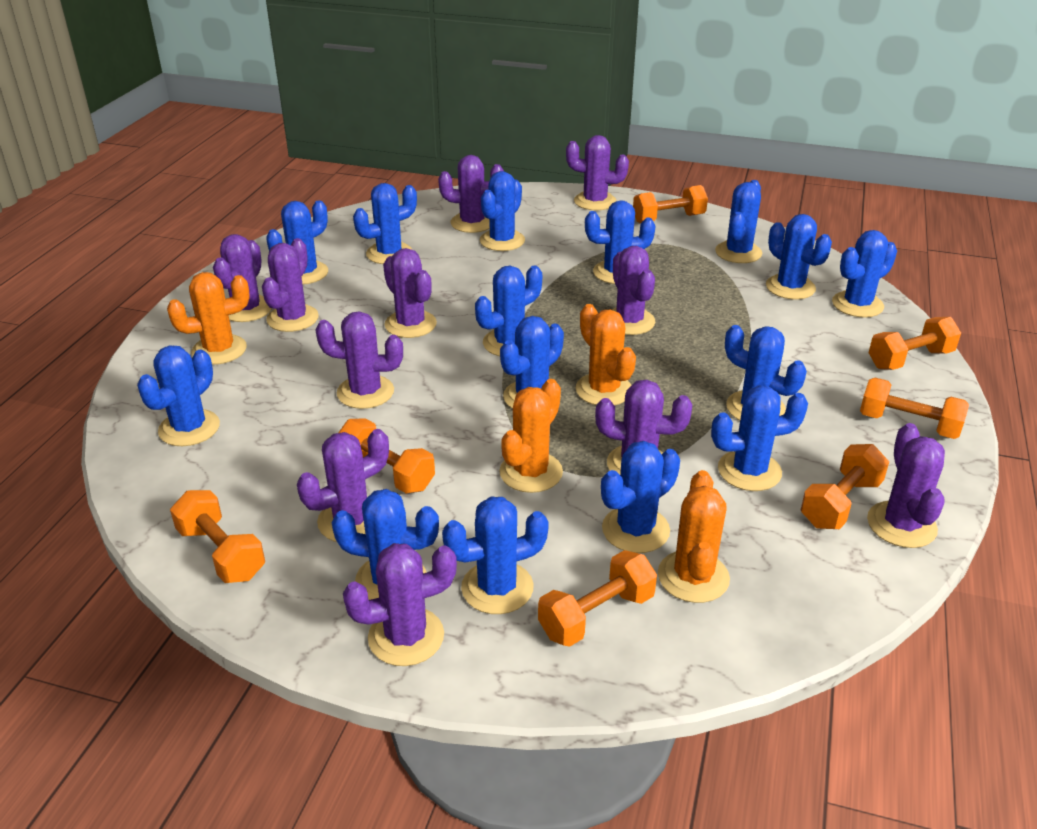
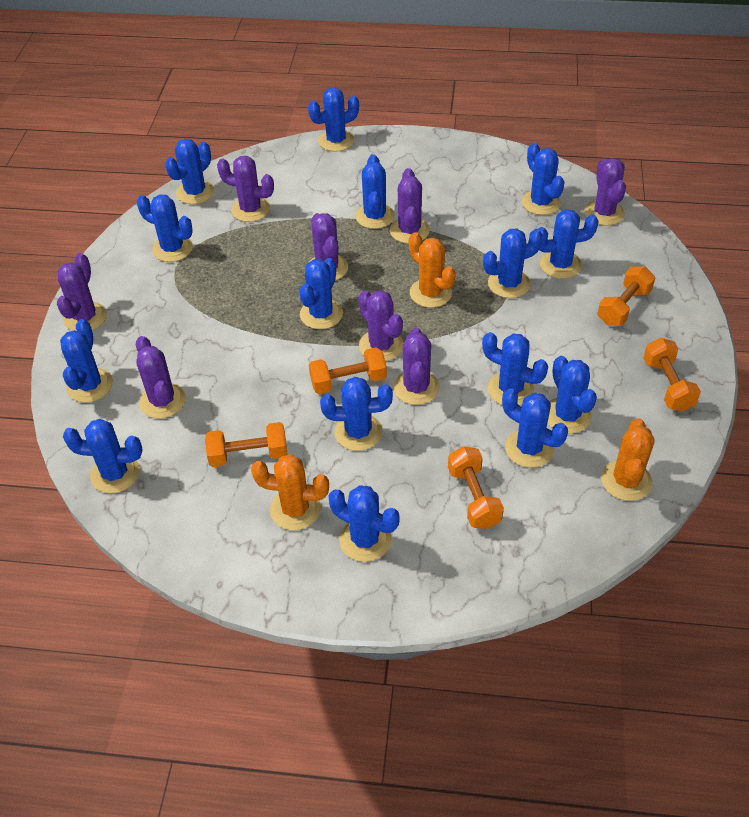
orange cactus: [167,272,250,365] [499,379,563,493] [576,304,636,406] [658,470,730,603] = 4 -> [251,454,329,530] [409,232,456,308] [601,418,655,501] = 3
orange dumbbell: [170,490,265,583] [338,418,435,494] [538,550,657,647] [633,185,708,223] [801,444,889,529] [860,378,969,439] [869,317,961,370] = 7 -> [205,422,287,467] [309,347,387,394] [448,446,504,529] [597,266,655,326] [643,338,701,412] = 5
purple cactus: [213,234,272,322] [262,238,319,332] [297,429,389,542] [316,311,403,409] [343,543,457,666] [383,248,437,338] [438,155,504,233] [566,135,629,211] [595,380,693,475] [612,246,655,335] [867,423,945,548] = 11 -> [57,253,107,331] [136,336,186,419] [217,156,274,222] [309,213,348,281] [358,290,403,361] [390,168,430,244] [393,328,440,405] [584,158,626,226] = 8

